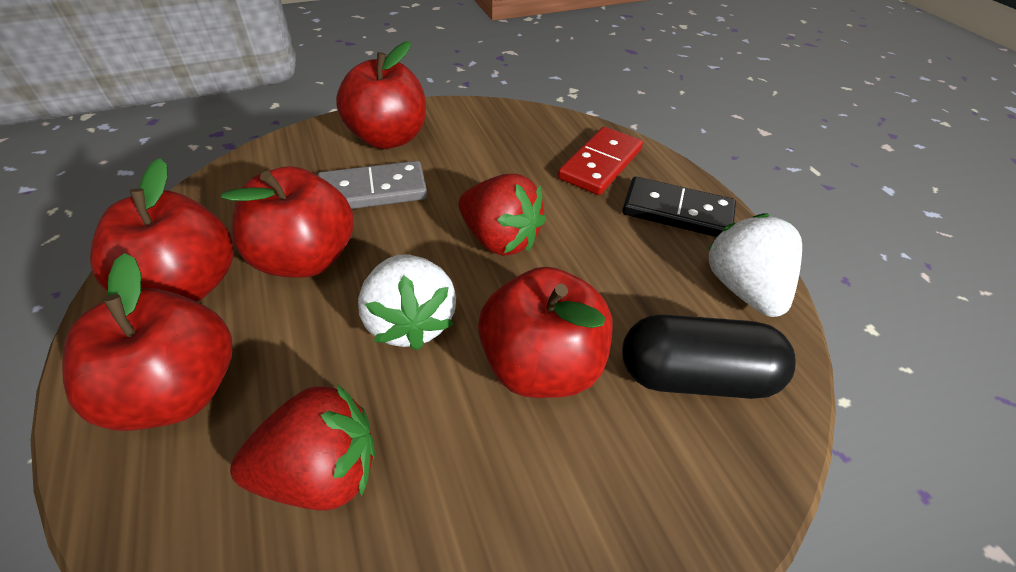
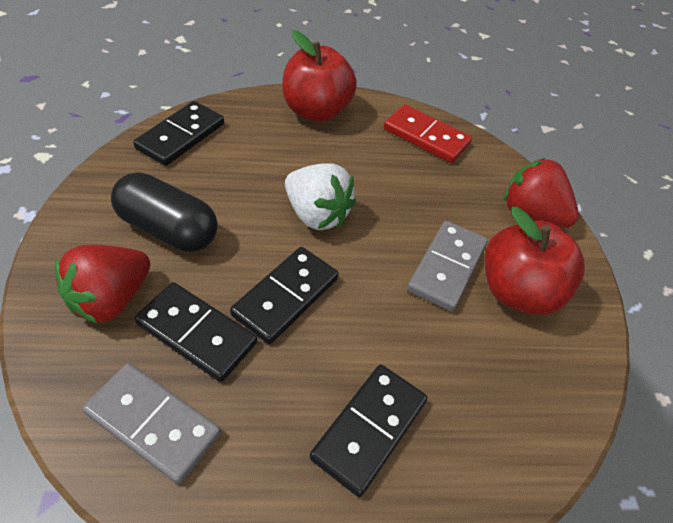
black domino: [622,176,736,237] = 1 -> [133,101,224,166] [134,282,257,382] [230,247,339,344] [310,364,427,497] = 4
grey domino: [318,161,428,209] = 1 -> [83,363,221,484] [407,221,488,311] = 2
red apple: [62,253,232,431] [90,158,234,302] [221,166,354,278] [336,41,426,149] [478,267,613,398] = 5 -> [282,30,357,122] [484,207,585,315] = 2
white strawberry: [358,254,456,350] [707,213,802,317] = 2 -> [285,163,356,230] = 1

